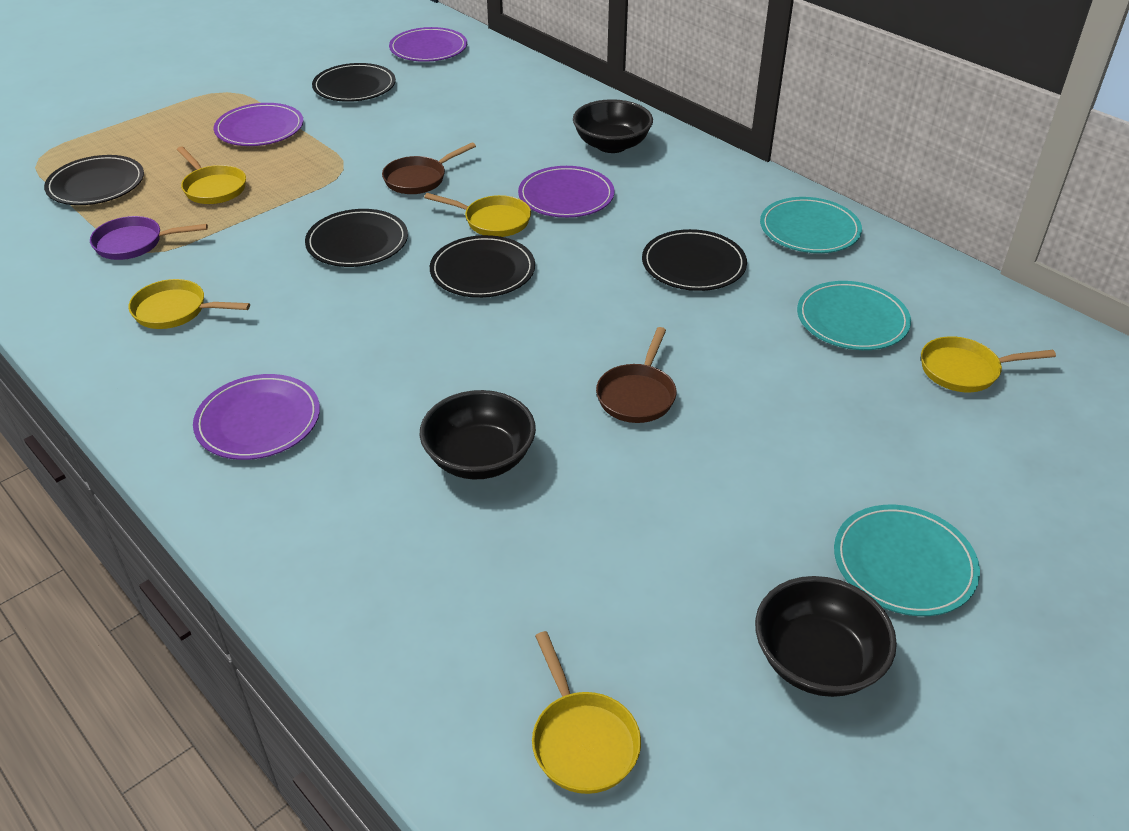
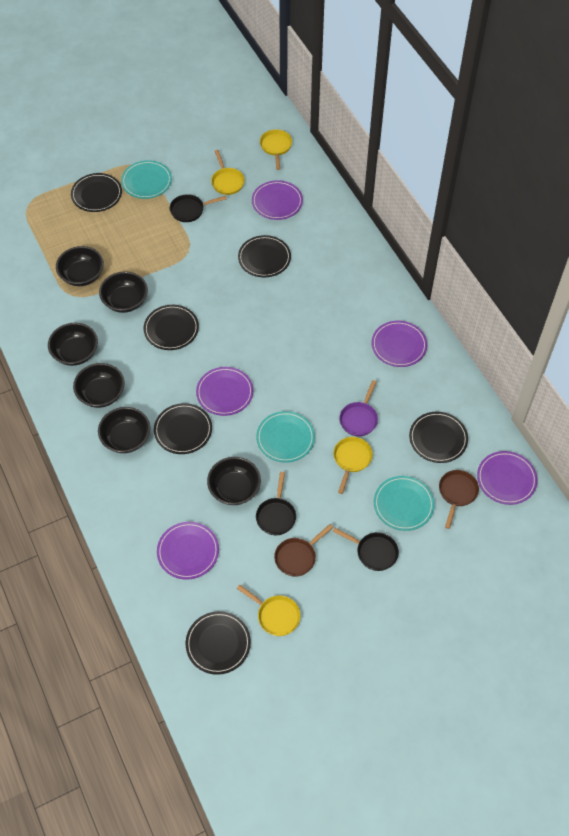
black bowl: [419,390,536,480] [573,99,653,153] [755,576,897,697] = 3 -> [48,323,98,366] [56,246,104,286] [73,363,125,408] [98,407,150,453] [99,271,148,313] [207,457,261,505] = 6
black pan: none = 0 -> [170,194,227,222] [256,472,296,535] [333,528,399,571] = 3
black plate: [44,155,144,205] [305,209,408,267] [312,63,396,102] [430,235,535,298] [642,229,747,291] = 5 -> [71,173,122,212] [144,305,199,350] [154,403,212,454] [186,611,251,675] [238,235,291,277] [409,412,468,463] = 6
purple plate: [193,374,320,460] [214,103,303,146] [389,27,467,62] [518,166,615,218] = 4 -> [157,522,219,580] [196,367,253,416] [252,180,303,220] [371,321,427,367] [477,451,538,505] = 5
yellow pan: [128,279,250,329] [177,146,246,204] [424,193,531,237] [532,631,641,794] [921,336,1056,392] = 5 -> [211,150,245,195] [237,585,300,636] [260,129,292,170] [333,437,373,494] = 4

